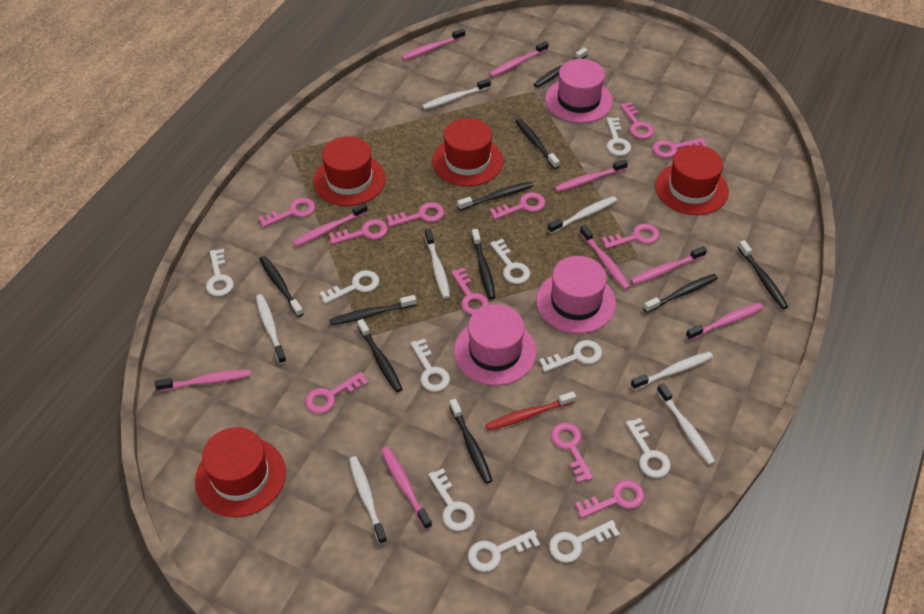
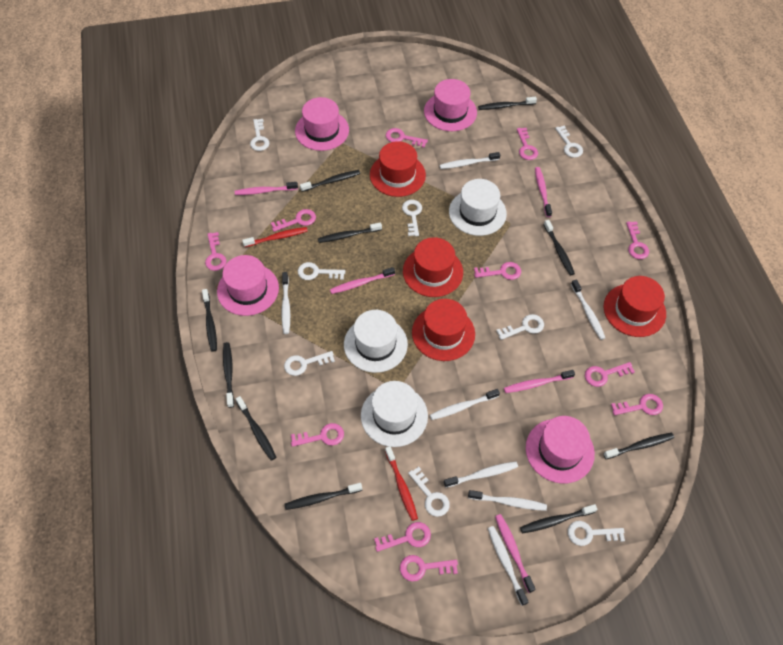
pink hat: [454,304,537,385] [536,256,616,334] [545,59,613,123] = 3 -> [217,255,279,316] [295,97,349,151] [424,79,477,131] [526,416,595,484] = 4
pink toothbrush: [155,369,251,391] [293,203,368,247] [381,447,432,530] [401,28,465,60] [489,41,549,77] [554,159,628,192] [580,225,630,290] [630,246,707,285] [686,303,763,340] = 9 -> [235,182,298,195] [330,267,395,294] [495,514,535,593] [504,370,575,393] [535,167,552,217] = 5
red toothbrush: [485,391,576,431] = 1 -> [242,227,308,247] [385,446,418,521] = 2
white hat: none = 0 -> [344,310,408,373] [361,381,428,447] [449,179,507,236] = 3
white key: [206,249,234,296] [319,270,379,304] [410,339,450,392] [428,468,475,531] [468,530,540,572] [490,239,530,284] [539,340,602,372] [549,520,620,563] [606,117,631,156] [626,418,671,478] = 10 -> [250,119,269,151] [284,351,335,376] [298,262,345,280] [402,200,422,236] [408,467,450,517] [496,314,544,340] [555,126,583,158] [568,521,625,546] = 8

